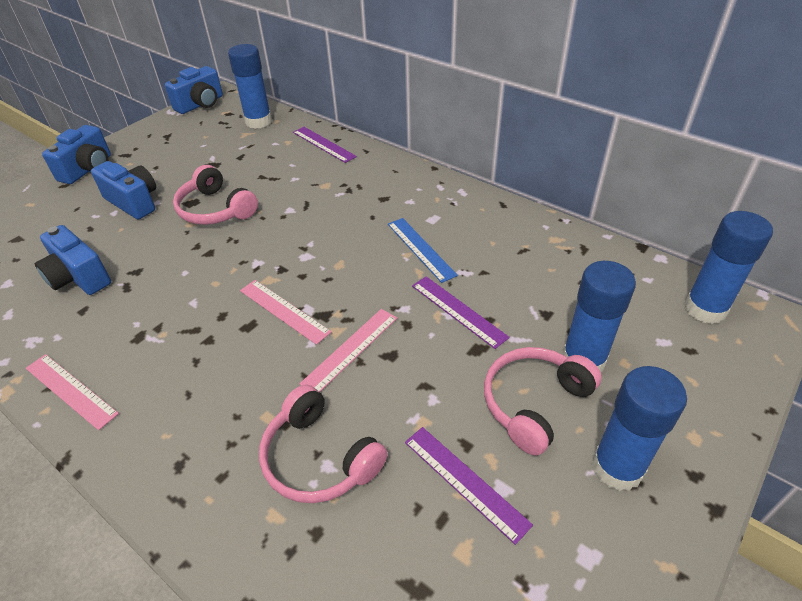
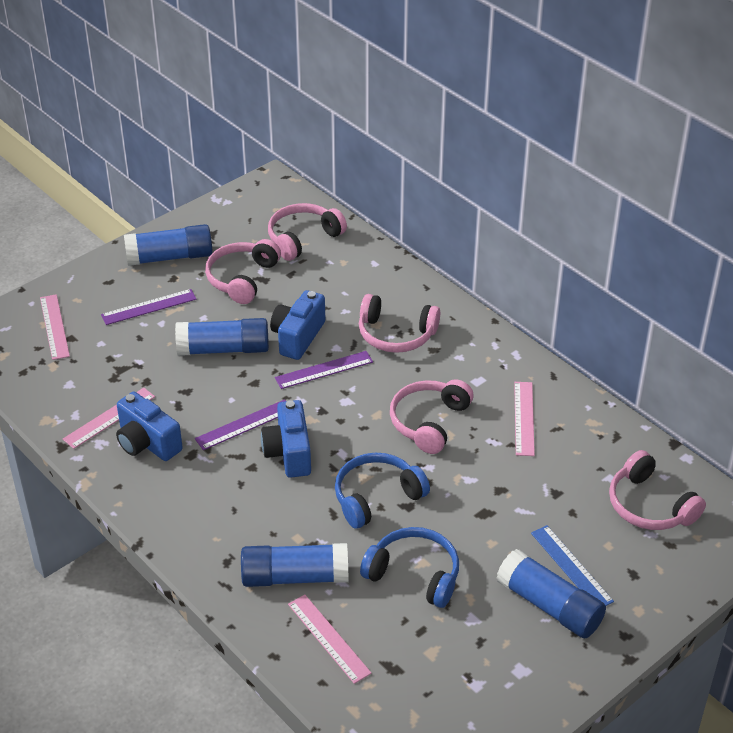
blue camera: [35,225,111,295] [42,125,111,184] [91,161,156,219] [165,66,223,114] = 4 -> [116,392,183,461] [261,400,311,478] [270,290,325,360] = 3
blue headphones: none = 0 -> [335,453,430,529] [360,527,459,608] = 2
pink headphones: [173,165,258,225] [259,384,388,503] [484,347,602,455] = 3 -> [205,239,281,304] [268,203,347,261] [359,294,440,353] [390,379,473,454] [609,450,706,530] = 5
pink ruler: [26,354,119,430] [240,280,331,345] [299,309,397,393] = 3 -> [40,294,70,360] [63,388,155,449] [288,595,372,684] [514,382,535,456] = 4

